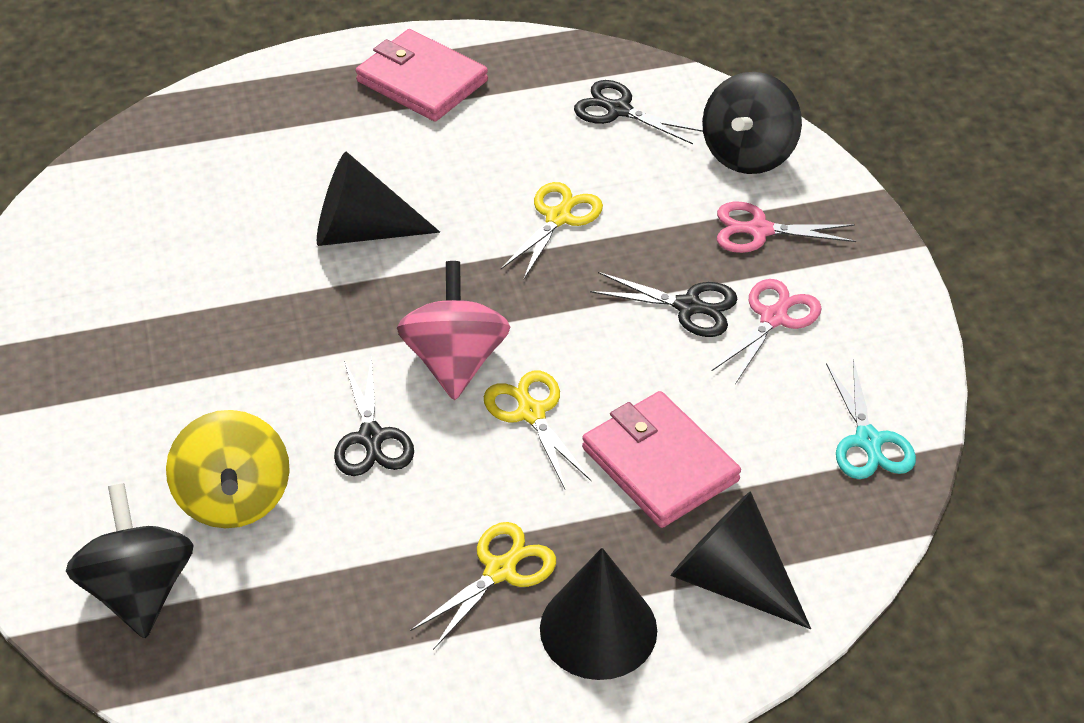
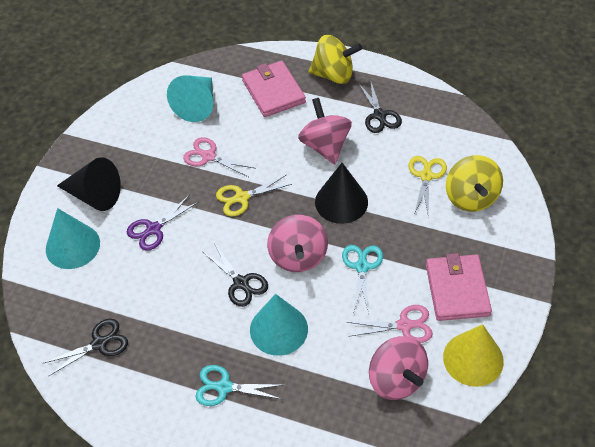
black cone: [317,152,440,246] [540,548,657,680] [670,491,811,629] = 3 -> [57,157,121,211] [315,163,368,224] = 2
black spinning top: [66,483,194,638] [702,72,802,174] = 2 -> none = 0
pink spinning top: [397,261,510,400] = 1 -> [267,215,328,272] [298,98,352,164] [369,336,428,400] = 3
purple scissors: none = 0 -> [127,196,198,251] = 1
turquoise cone: none = 0 -> [46,208,100,269] [167,75,213,122] [250,294,308,356] = 3
turquoise scissors: [826,359,916,479] = 1 -> [195,365,282,406] [342,245,383,314] = 2
yellow cone: none = 0 -> [443,324,504,387] = 1
yellow scissors: [410,522,556,650] [484,371,591,489] [501,182,603,279] = 3 -> [216,175,292,216] [408,156,447,216] = 2
yellow spinning top: [166,410,290,528] = 1 -> [308,35,362,84] [446,155,503,212] = 2

